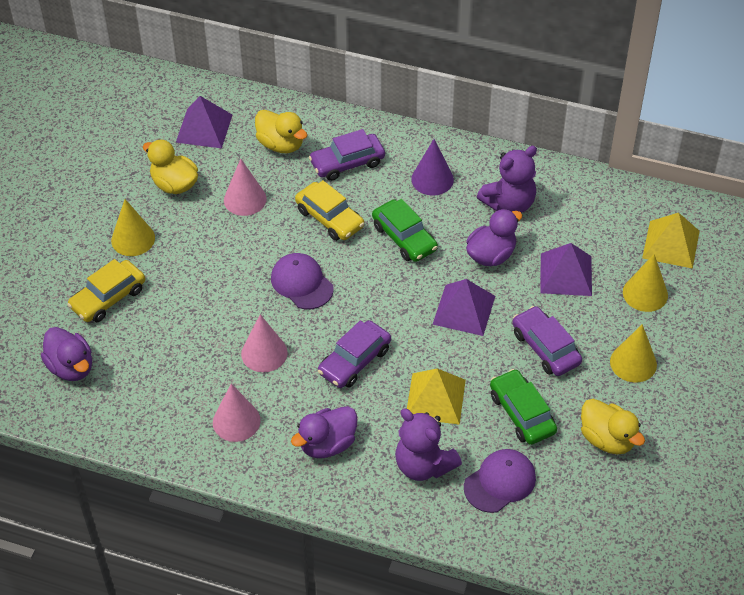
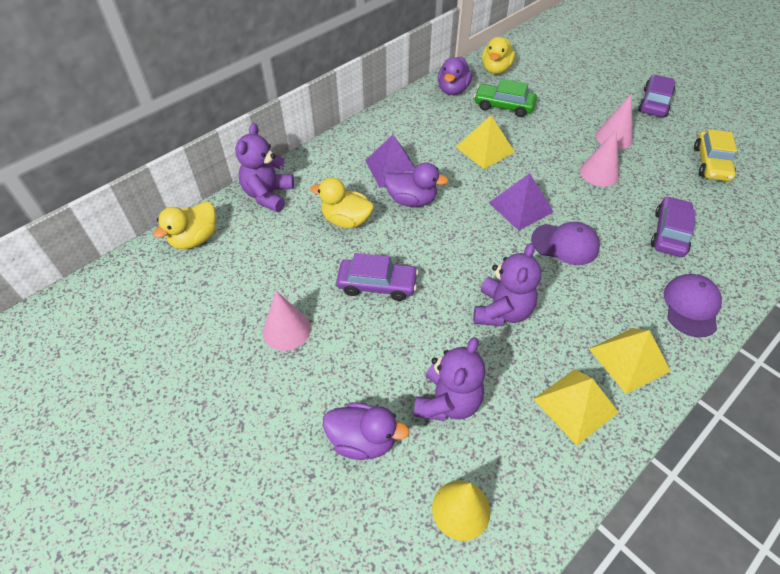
green car: [372,199,438,262] [490,369,557,445] = 2 -> [474,79,537,117] = 1
purple cone: [411,139,454,196] = 1 -> none = 0
purple pyramid: [176,96,232,148] [432,279,495,336] [540,243,592,296] = 3 -> [365,135,415,188] [489,173,554,231] = 2
purple teddy bear: [395,409,462,481] [477,146,537,213] = 2 -> [235,123,294,212] [414,337,485,421] [474,243,542,326] = 3
yellow car: [67,259,145,322] [295,180,364,241] = 2 -> [694,129,737,182] = 1
yellow cone: [111,199,155,256] [610,324,657,382] [623,254,668,312] = 3 -> [432,481,491,541] = 1
yellow pyramid: [407,369,466,425] [642,213,700,269] = 2 -> [456,115,515,169] [534,369,619,446] [589,328,670,394] = 3

